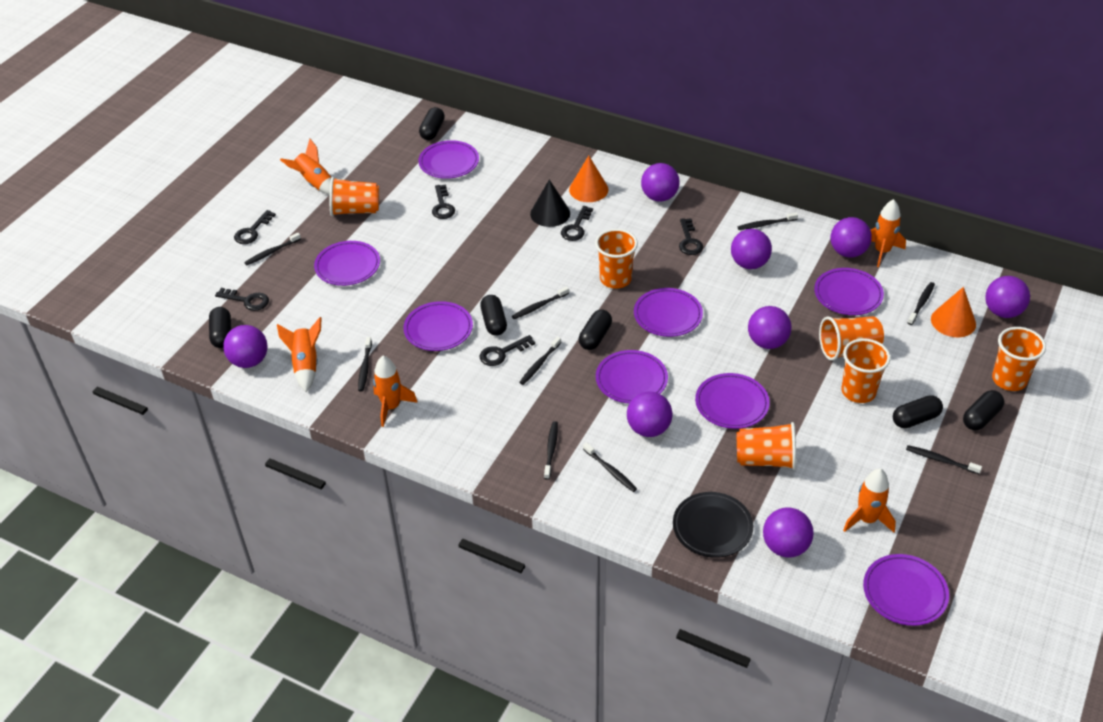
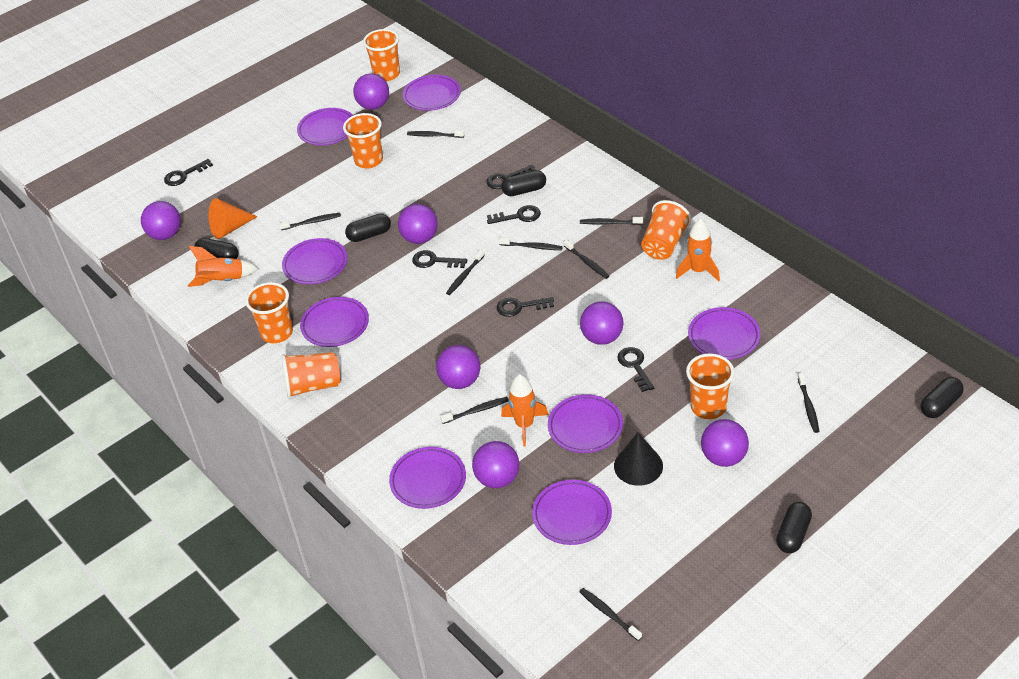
black capsule: [209,307,231,348] [419,107,445,140] [480,295,507,336] [579,309,612,350] [893,395,943,428] [963,390,1004,430] = 6 -> [194,238,239,259] [345,213,391,242] [501,170,546,196] [776,502,812,553] [921,377,964,418] = 5
black plate: [673,492,753,558] = 1 -> none = 0
orange cone: [569,156,609,202] [931,287,976,337] = 2 -> [209,198,257,239] = 1
orange rocket: [277,317,321,392] [280,139,331,195] [373,356,418,427] [843,468,896,532] [871,199,906,267] = 5 -> [188,246,259,287] [501,374,549,446] [676,219,720,282] = 3
purple ball: [223,325,267,368] [627,391,672,437] [641,163,680,202] [731,229,772,269] [748,306,792,349] [763,507,813,557] [831,217,872,257] [985,276,1030,318] = 8 -> [141,201,181,240] [353,73,389,110] [398,204,438,244] [436,345,480,389] [472,441,519,488] [580,302,624,345] [701,419,749,467] = 7

